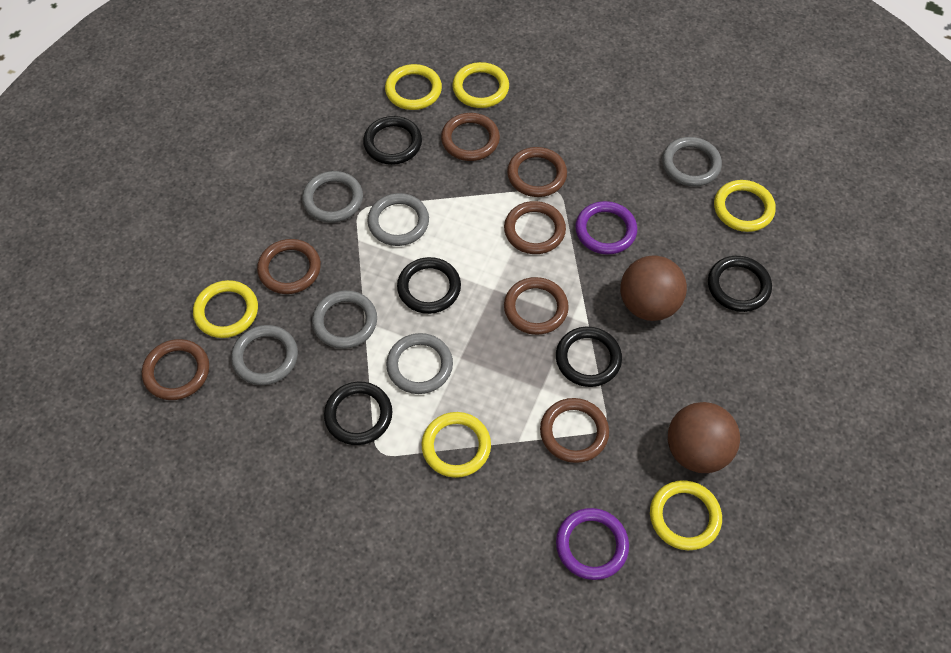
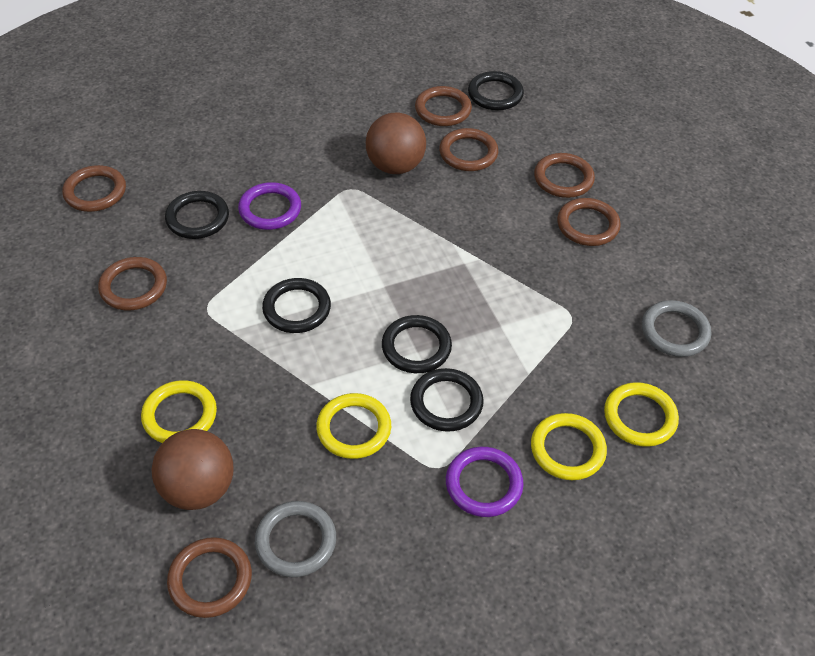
grey ring: [231,325,298,385] [302,171,363,223] [312,290,377,349] [367,193,429,246] [386,333,453,394] [662,137,722,187] = 6 -> [255,501,336,577] [642,300,711,357] = 2
yellow ring: [193,280,258,338] [385,64,442,110] [421,412,491,478] [452,62,509,108] [650,480,722,550] [714,180,776,232] = 6 -> [141,380,217,443] [316,393,391,459] [531,413,607,480] [604,382,679,447] = 4

